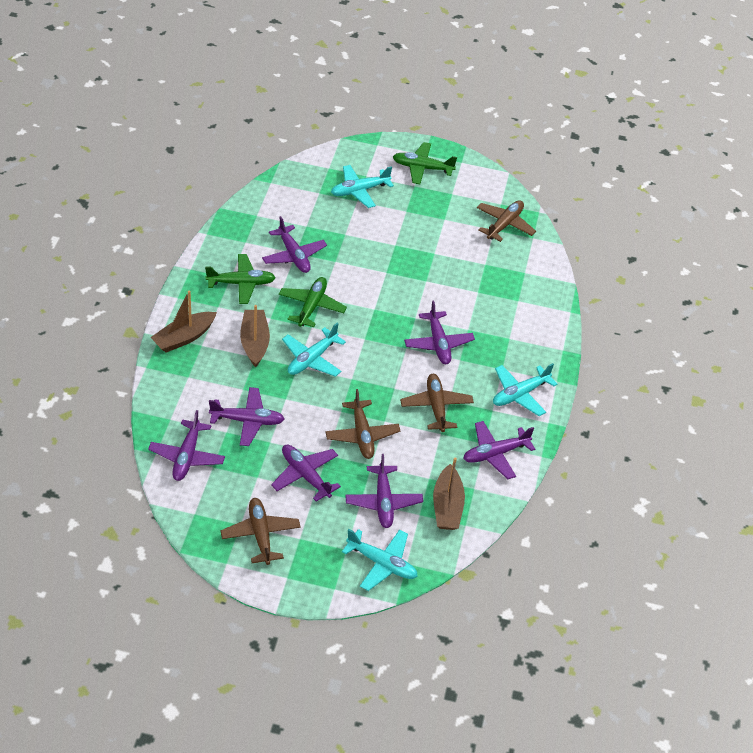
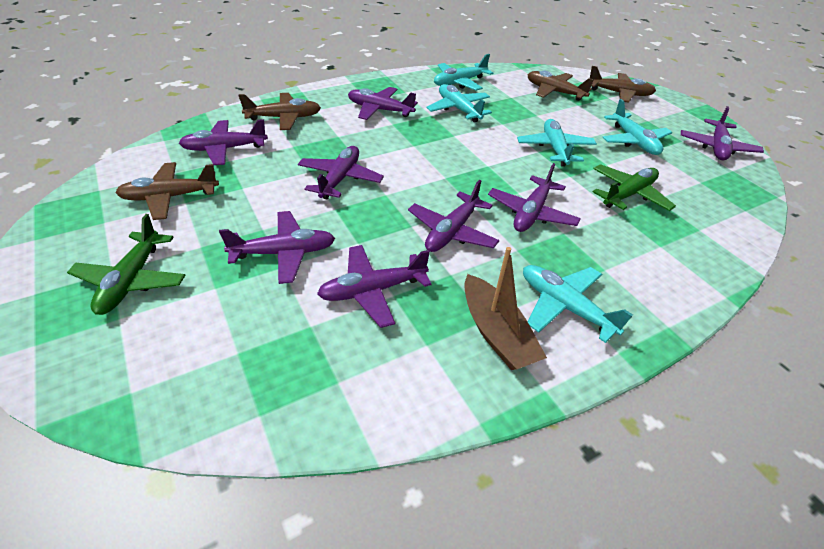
brown boat: [150,291,217,353] [240,305,270,367] [433,458,465,530] = 3 -> [464,247,547,370] = 1
green plane: [205,254,276,304] [279,277,347,327] [393,142,457,184] = 3 -> [67,214,185,315] [593,164,676,211] = 2
purple plane: [148,410,225,481] [209,387,284,446] [262,216,327,273] [271,445,341,502] [345,454,423,528] [404,301,475,364] [463,421,536,479] = 7 -> [179,119,268,165] [219,211,335,284] [298,146,384,199] [317,245,432,328] [348,87,418,120] [408,180,500,252] [488,163,581,232] [681,106,764,160] = 8
turquoise plane: [282,323,346,377] [331,165,394,208] [342,529,418,591] [493,363,558,416] = 4 -> [426,84,492,123] [434,54,493,91] [517,119,597,166] [523,265,633,343] [602,99,672,155] = 5

